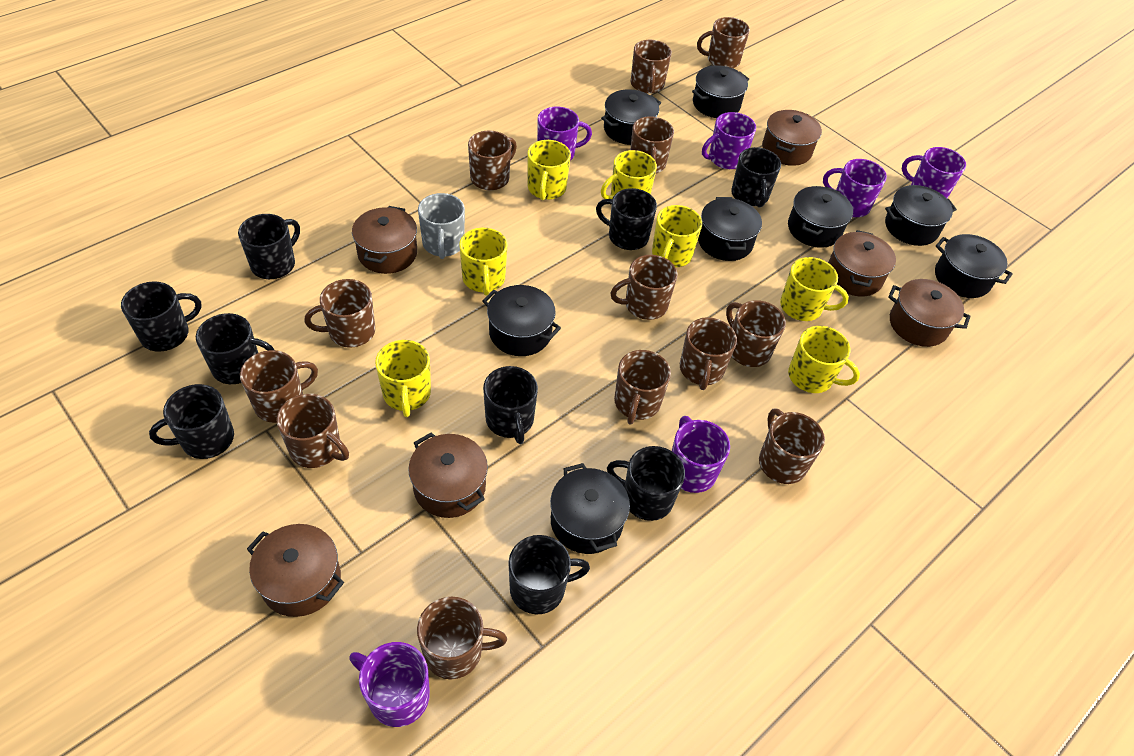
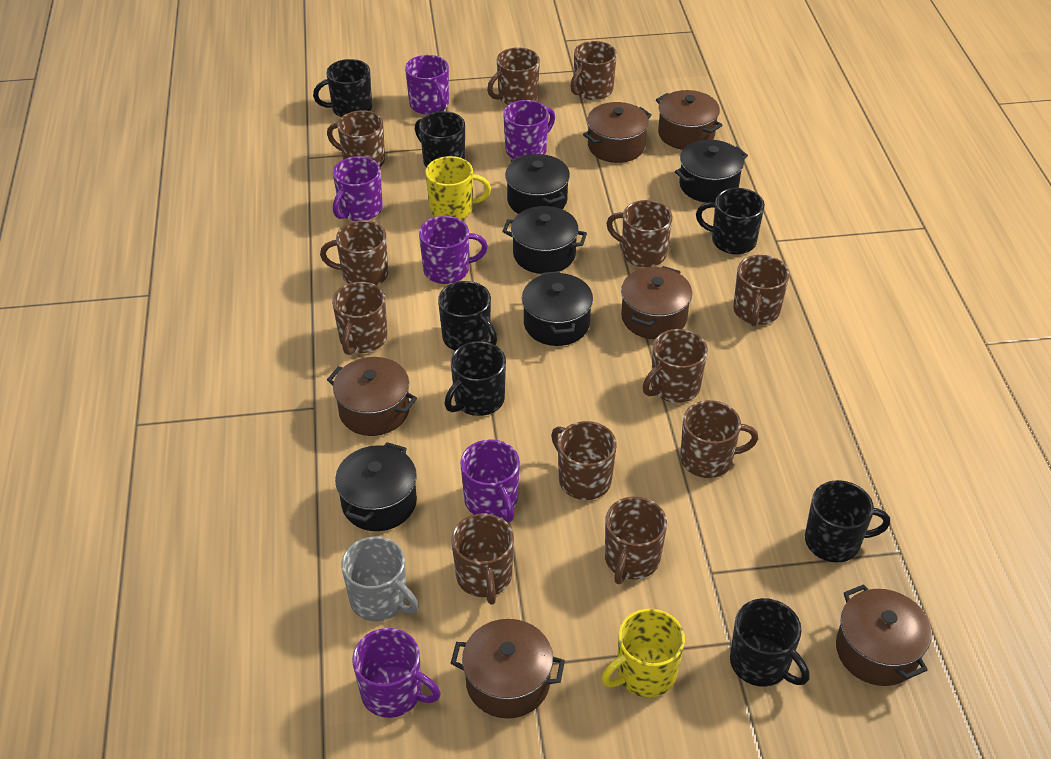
black mug: [121,282,202,352] [149,384,234,459] [196,313,274,384] [238,214,300,279] [483,366,538,444] [508,535,590,615] [596,188,657,250] [607,446,685,521] [731,147,781,208] = 9 -> [313,59,372,117] [415,111,465,167] [438,281,497,350] [444,341,506,416] [696,188,765,254] [730,598,809,687] [805,480,890,563] = 7
black pot: [482,285,561,356] [550,463,630,554] [601,89,661,145] [692,65,749,118] [698,197,762,261] [788,186,853,248] [885,185,957,246] [935,234,1013,298] = 8 -> [335,442,417,531] [502,206,587,274] [505,154,570,214] [522,271,593,346] [675,140,748,203] = 5
brown mug: [240,350,318,423] [277,394,349,468] [304,279,375,348] [417,597,507,679] [468,131,517,190] [610,255,677,320] [614,350,671,425] [630,40,672,94] [630,116,674,173] [680,317,737,390] [697,17,750,68] [726,300,786,367] [759,409,825,484] = 13 -> [320,220,388,286] [327,110,385,167] [332,282,387,355] [451,513,514,605] [487,47,540,105] [551,421,617,500] [570,41,617,100] [605,497,667,584] [606,200,672,267] [643,329,708,403] [680,400,758,478] [733,255,789,327] = 12
yellow mug: [375,340,431,417] [459,228,507,296] [527,140,571,200] [601,150,657,199] [652,205,702,267] [780,257,849,321] [788,326,860,393] = 7 -> [425,156,491,220] [601,609,685,697] = 2

